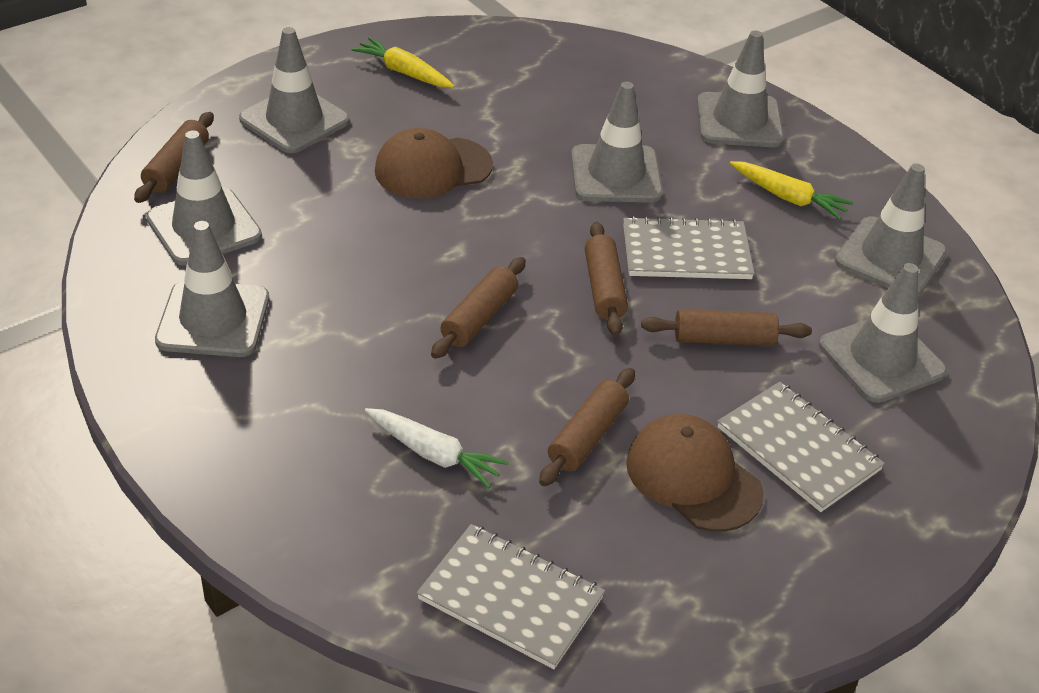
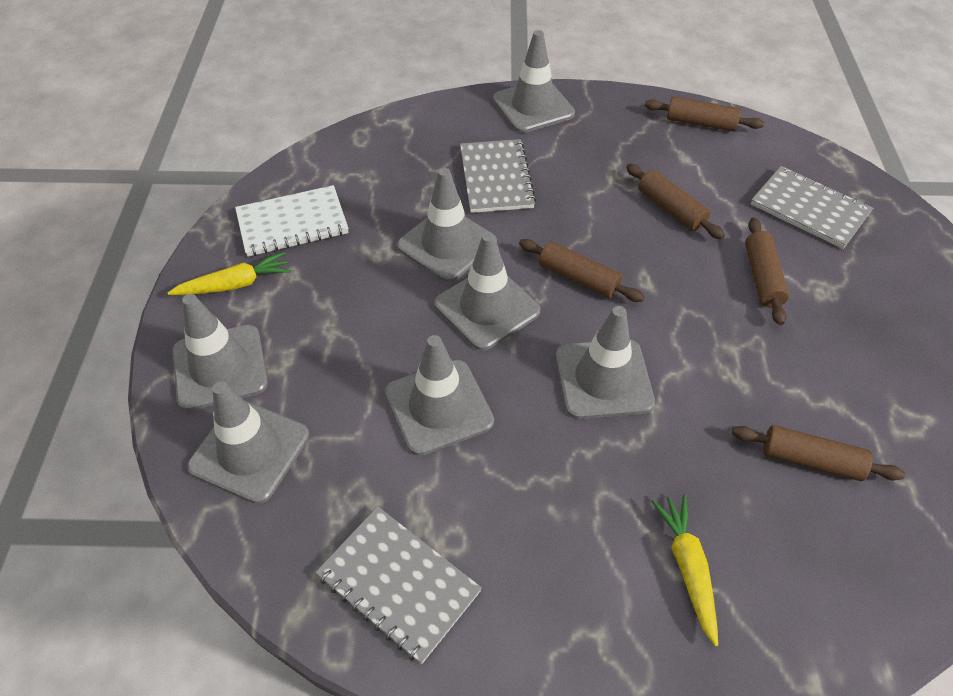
brown cap: [374,128,493,199] [626,414,764,532] = 2 -> none = 0
white carrot: [365,408,509,488] = 1 -> none = 0
white notebook: none = 0 -> [235,185,349,257] = 1

